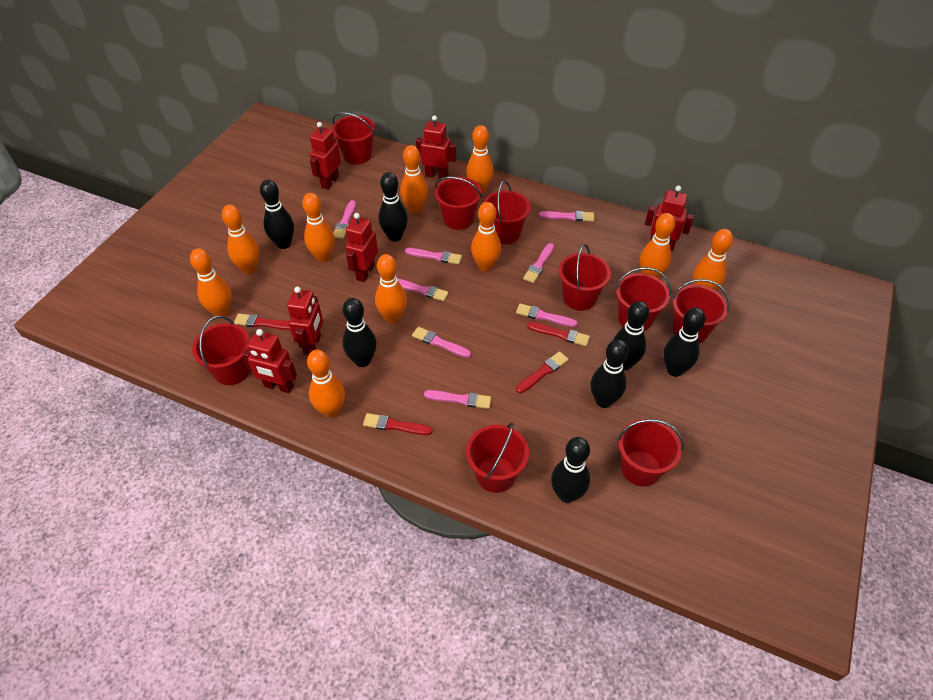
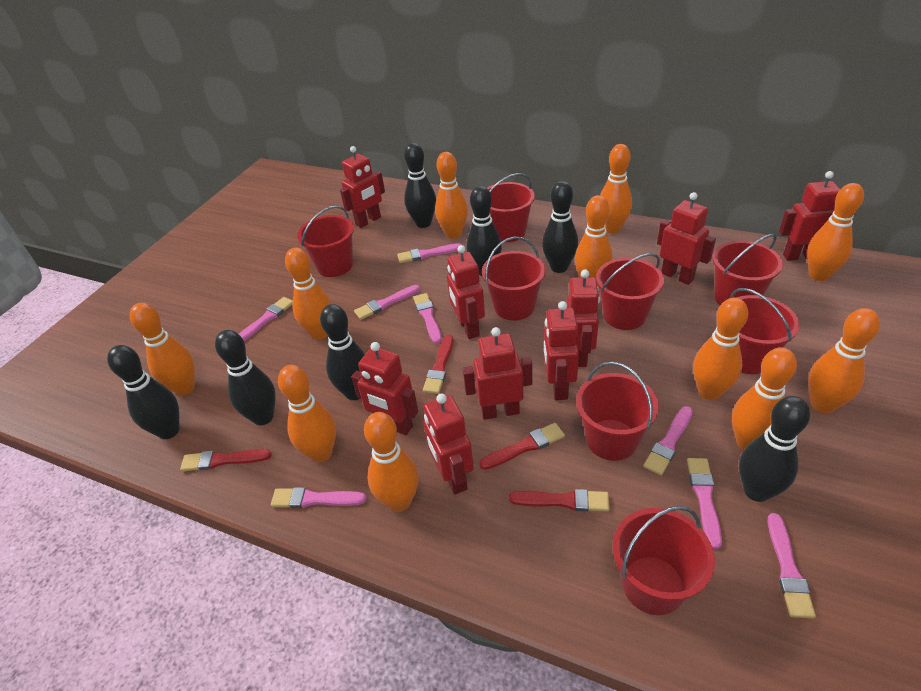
orange bowling pin: [190,248,232,317] [222,205,259,274] [302,193,335,262] [307,349,345,418] [375,254,407,324] [400,145,428,214] [466,125,494,193] [471,202,501,272] [640,213,675,279] [693,229,733,291] = 10 -> [130,303,195,395] [278,365,336,462] [285,248,331,340] [364,412,419,512] [435,152,468,239] [575,195,613,287] [600,144,632,234] [693,298,748,400] [732,347,797,450] [807,183,864,281] [808,308,880,413] = 11
red bucket: [192,316,250,385] [332,112,375,164] [435,177,482,230] [466,422,529,493] [483,181,531,244] [559,244,611,311] [615,267,671,331] [617,419,684,487] [672,279,730,344] = 9 -> [297,206,354,277] [482,237,545,320] [487,173,535,242] [576,361,659,461] [596,253,664,330] [613,506,715,615] [712,234,783,305] [730,288,800,374] = 8
red robot: [242,329,297,393] [287,287,323,355] [310,122,341,190] [345,213,378,282] [416,115,456,180] [645,186,694,251] = 6 -> [340,146,385,228] [351,342,418,435] [423,394,474,495] [447,245,485,339] [463,327,532,420] [544,301,579,400] [567,270,600,367] [657,192,716,285] [779,171,840,261] = 9

